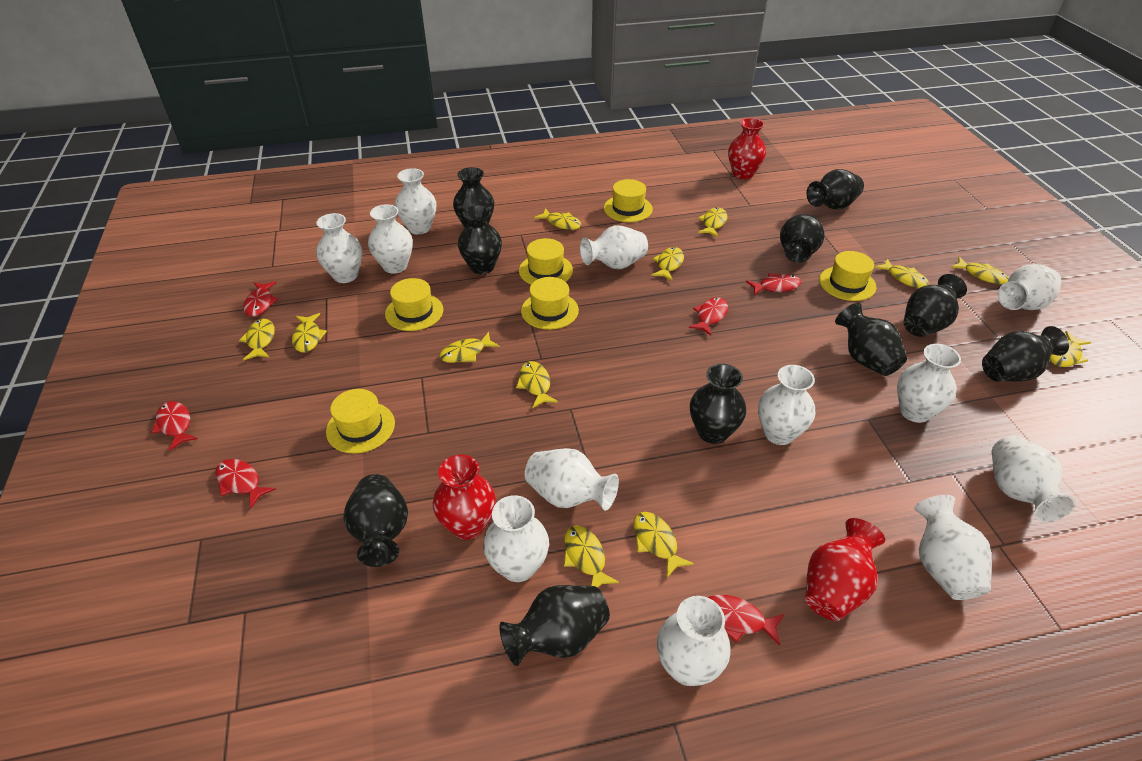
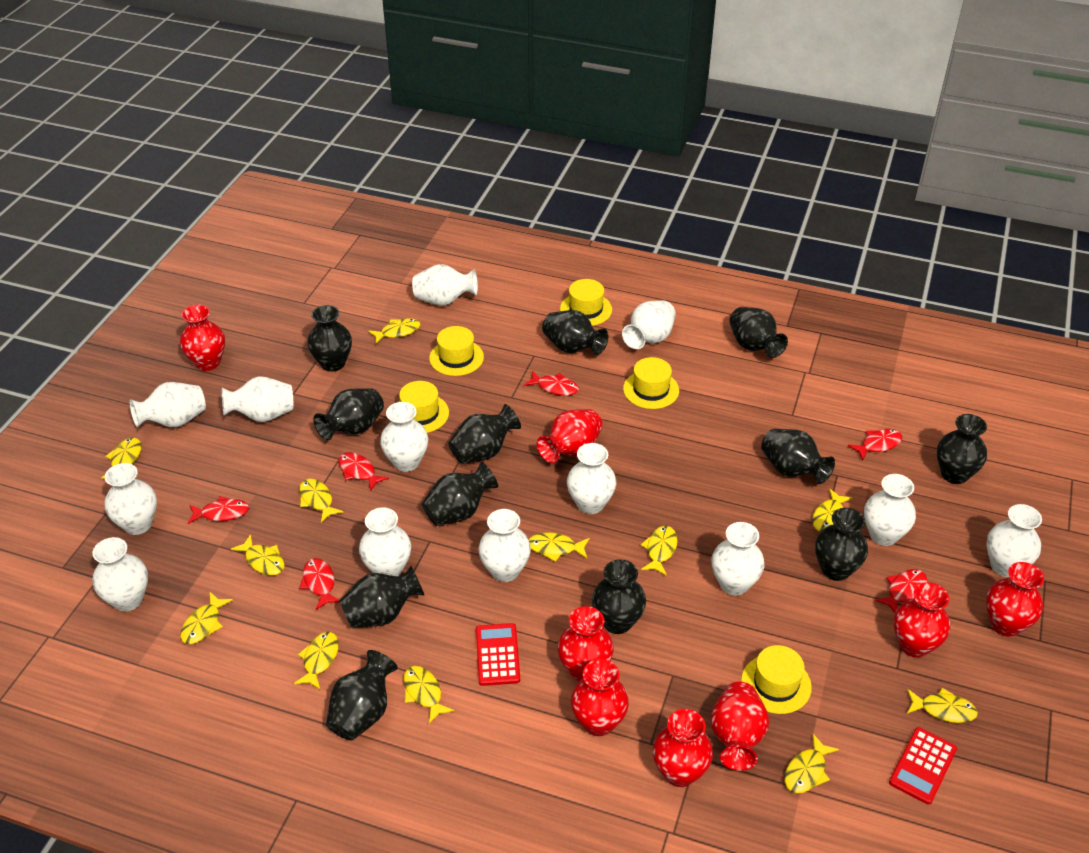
black vase: [343,474,408,567] [453,167,494,228] [458,205,502,274] [499,585,610,666] [690,364,746,444] [780,214,824,263] [806,169,864,209] [835,303,907,376] [903,274,967,337] [982,326,1069,382] = 10 -> [307,305,352,372] [313,388,384,440] [326,650,398,741] [339,566,425,628] [422,462,498,526] [448,404,521,464] [542,310,608,355] [592,559,646,634] [729,307,788,358] [761,429,835,484] [815,508,868,581] [937,414,987,484] = 12
red calculator: none = 0 -> [476,623,520,686] [889,727,957,805] = 2
red vase: [433,455,496,540] [728,118,766,179] [805,518,885,621] = 3 -> [180,304,225,371] [537,409,603,463] [558,606,614,681] [571,659,629,736] [653,709,713,787] [710,682,769,771] [893,582,950,658] [986,562,1044,637] = 8
white vase: [316,213,362,283] [368,204,413,274] [395,168,436,235] [483,495,549,582] [525,448,619,511] [580,225,648,269] [657,596,731,686] [758,365,815,445] [897,344,961,423] [914,495,992,600] [992,436,1076,522] [998,264,1061,310] = 12 -> [92,537,148,611] [105,463,157,535] [129,382,206,428] [222,376,293,422] [359,507,411,576] [380,402,428,472] [412,264,478,306] [478,509,531,582] [567,443,616,514] [622,300,676,349] [711,522,764,596] [864,474,916,546] [986,504,1042,577] = 13
yellow hat: [326,389,395,454] [385,278,443,331] [519,238,573,284] [521,277,579,330] [604,179,653,222] [819,251,876,301] = 6 -> [399,381,449,433] [429,326,484,376] [560,279,612,326] [623,357,679,409] [741,645,812,714] = 5

